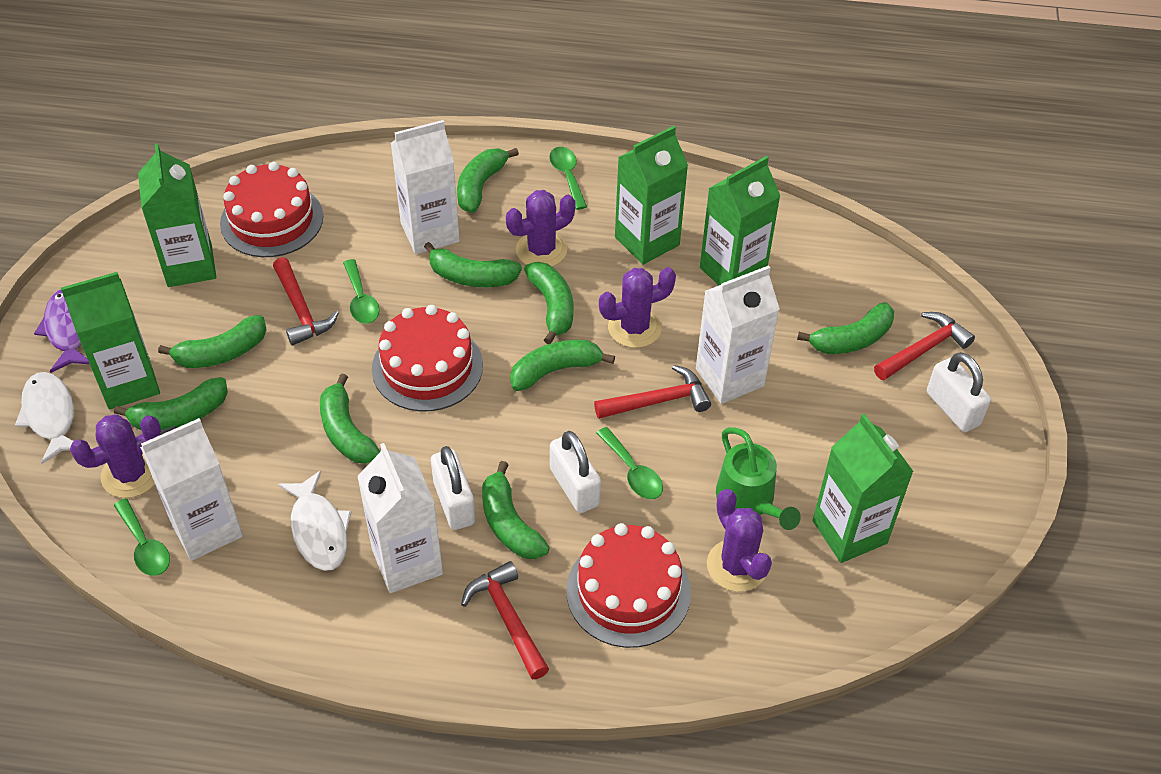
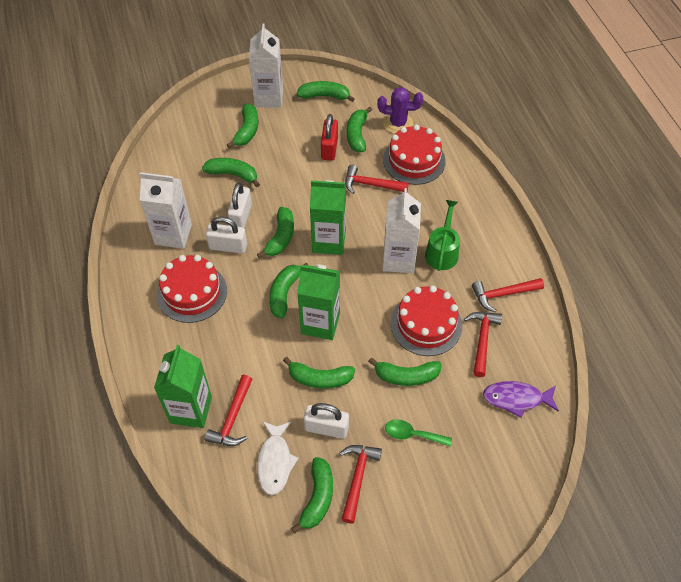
green carton: [61,272,160,409] [138,143,216,287] [615,126,688,265] [700,156,780,285] [812,414,914,563] = 5 -> [154,345,212,428] [297,264,340,340] [310,180,346,255] = 3
green spoon: [114,498,170,576] [343,259,380,324] [549,147,587,210] [596,427,663,499] = 4 -> [385,419,452,447] = 1
purple cactus: [70,414,161,498] [506,190,576,267] [599,267,676,348] [707,489,772,592] = 4 -> [377,87,423,134] = 1
red hammer: [273,257,339,346] [461,561,549,679] [594,365,711,419] [874,312,975,380] = 4 -> [205,375,252,446] [339,445,382,523] [345,165,409,194] [464,312,502,377] [472,278,544,312] = 5
red padlock: none = 0 -> [321,114,338,161] = 1
white carton: [140,418,243,561] [357,443,443,593] [391,120,460,254] [696,265,780,404] = 4 -> [140,172,192,249] [249,24,283,107] [383,188,421,273] = 3
white fish: [15,372,74,464] [278,470,351,571] = 2 -> [257,421,299,495] = 1

